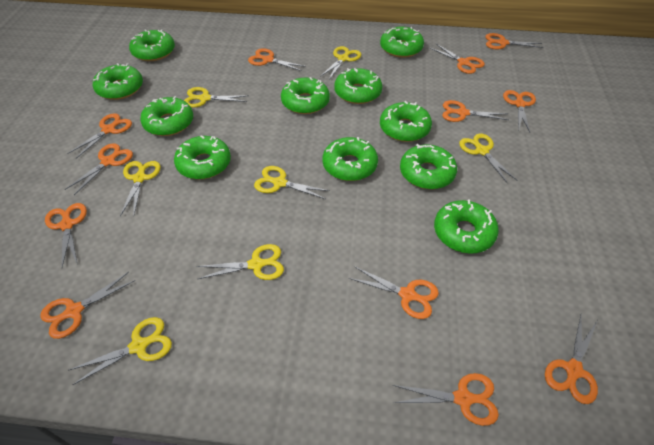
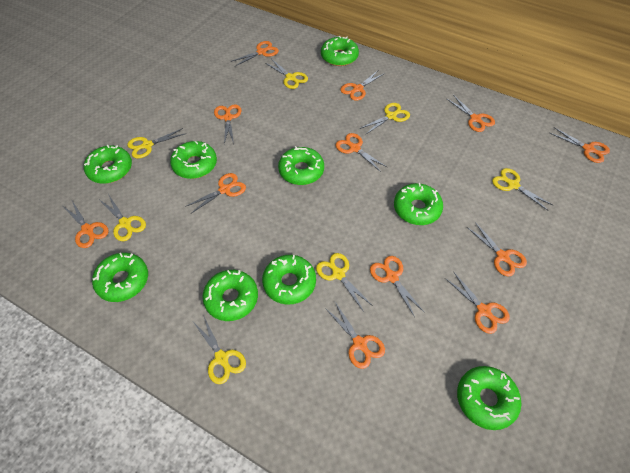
green donut: [93,63,143,100] [129,29,175,61] [140,96,193,136] [174,135,231,179] [281,77,330,114] [323,137,378,181] [334,68,382,104] [380,27,424,58] [380,101,432,142] [400,144,457,189] [434,199,499,254] = 11 -> [84,145,132,184] [92,253,148,302] [170,141,217,179] [202,270,258,321] [262,255,316,305] [278,146,324,185] [321,36,359,66] [394,183,443,225] [457,366,522,430] = 9

